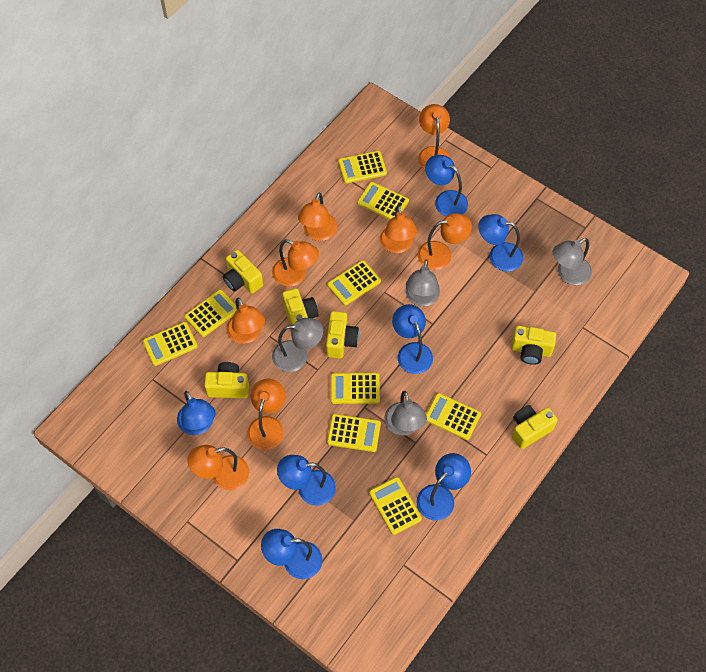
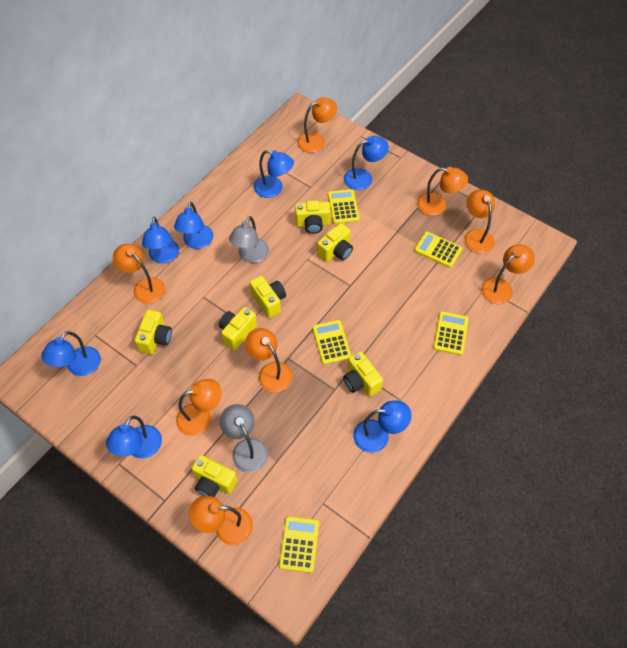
grey lamp: [272,318,323,372] [384,391,427,435] [406,259,440,306] [552,238,592,285] = 4 -> [220,404,268,472] [229,216,269,263] = 2
yellow calculator: [143,322,198,366] [185,290,237,337] [327,260,381,306] [327,414,381,452] [331,373,380,404] [338,151,387,184] [357,182,409,220] [369,477,422,535] [426,393,481,440] = 9 -> [279,516,319,573] [312,320,351,365] [328,189,360,224] [414,232,462,268] [433,311,469,355] = 5
yellow camera: [204,362,249,398] [223,250,263,294] [282,288,319,329] [326,311,359,359] [511,326,556,365] [512,405,558,449] = 6 -> [135,310,172,355] [192,455,238,497] [219,307,257,350] [250,276,286,318] [295,200,331,234] [317,223,353,262] [343,351,383,397] = 7

